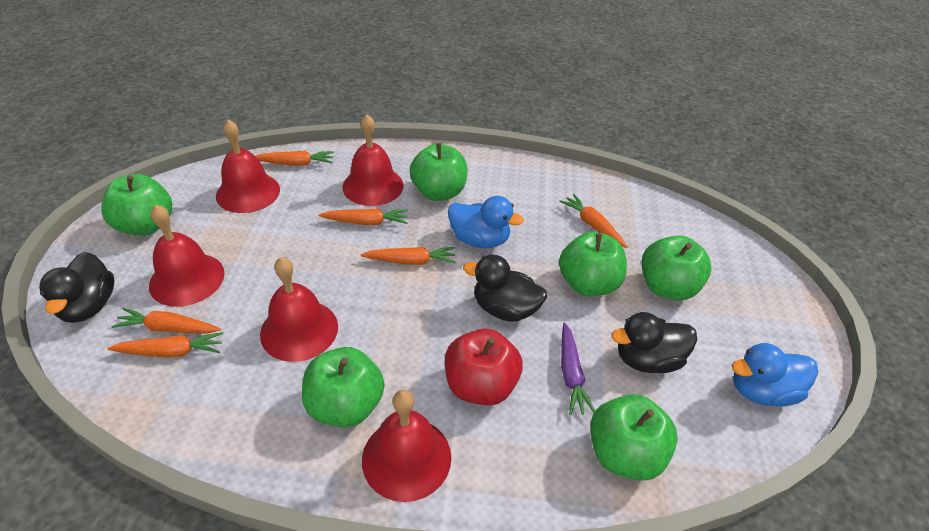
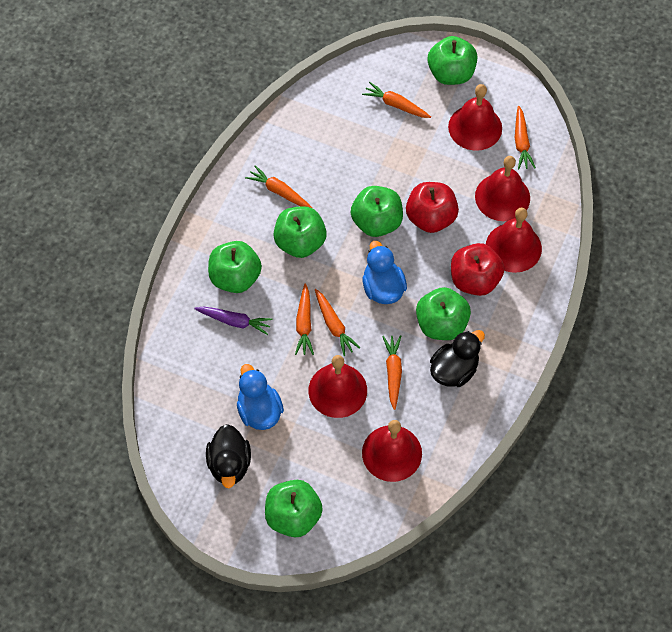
black duck: [39,252,114,323] [463,255,547,322] [611,312,697,373] = 3 -> [206,424,251,488] [430,330,485,387] = 2
red apple: [445,328,523,406] = 1 -> [406,182,459,233] [451,243,504,296] = 2

